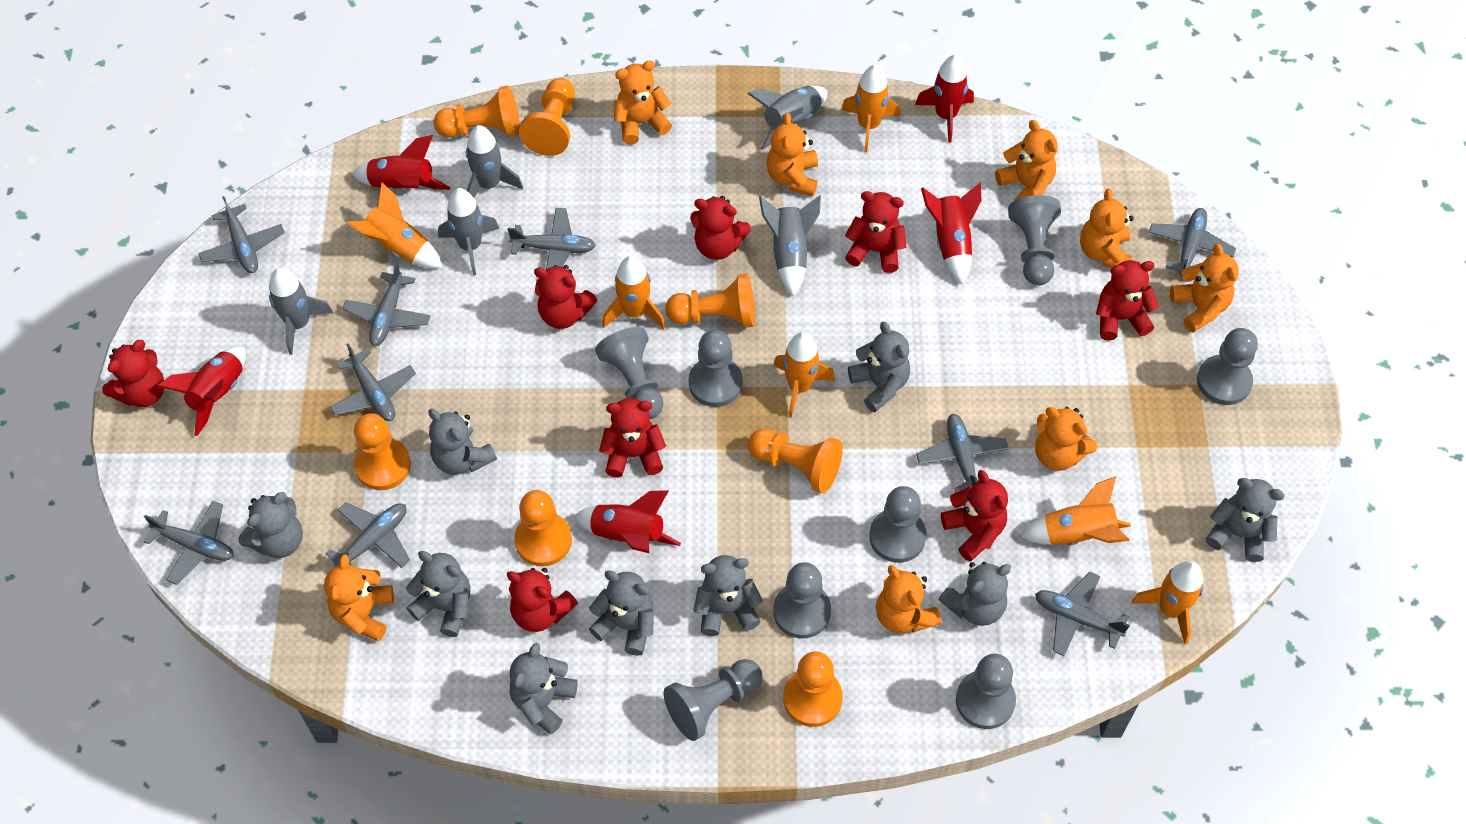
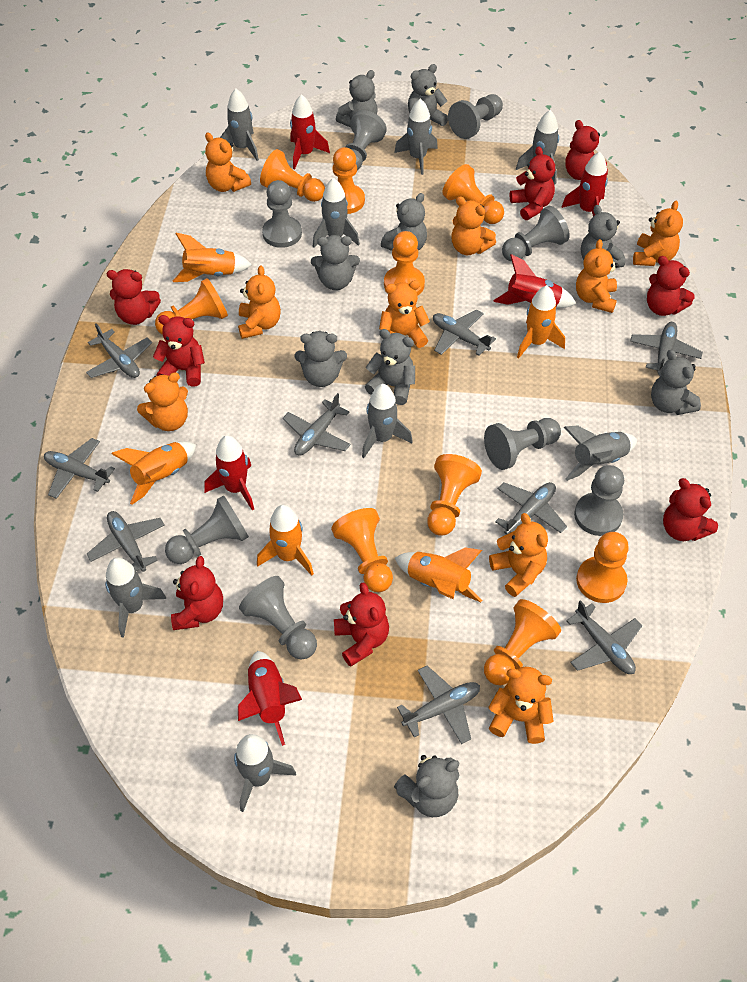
grey rocket: [269,268,333,355] [438,188,500,275] [466,125,523,198] [747,86,827,150] [759,195,821,297] = 5 -> [105,558,166,638] [220,89,259,161] [234,734,296,812] [313,178,360,248] [362,384,413,458] [394,98,438,175] [516,110,559,185] [564,425,637,481] = 8
orange pawn: [354,413,411,490] [434,85,520,138] [514,490,572,566] [519,78,575,156] [665,273,755,328] [748,428,843,494] [783,651,843,727] = 7 -> [155,278,228,335] [260,149,325,202] [331,508,393,592] [333,147,365,214] [384,231,425,296] [427,454,482,536] [442,164,504,224] [484,599,561,685] [576,532,629,603] = 9
orange rocket: [346,183,443,268] [602,256,666,329] [774,332,835,418] [841,65,900,153] [1020,477,1131,545] [1132,561,1203,645] = 6 -> [111,441,196,505] [173,233,252,282] [257,505,314,576] [395,548,482,602] [517,285,565,359] = 5
orange teddy bear: [324,554,394,642] [614,60,672,145] [766,113,818,196] [876,565,941,633] [995,120,1058,200] [1035,407,1097,471] [1080,188,1134,268] [1170,243,1239,332] = 8 -> [137,372,188,431] [205,132,251,192] [238,266,281,339] [379,280,430,348] [451,196,496,255] [489,513,548,597] [489,667,553,744] [576,239,619,313] [633,201,683,266] = 9

